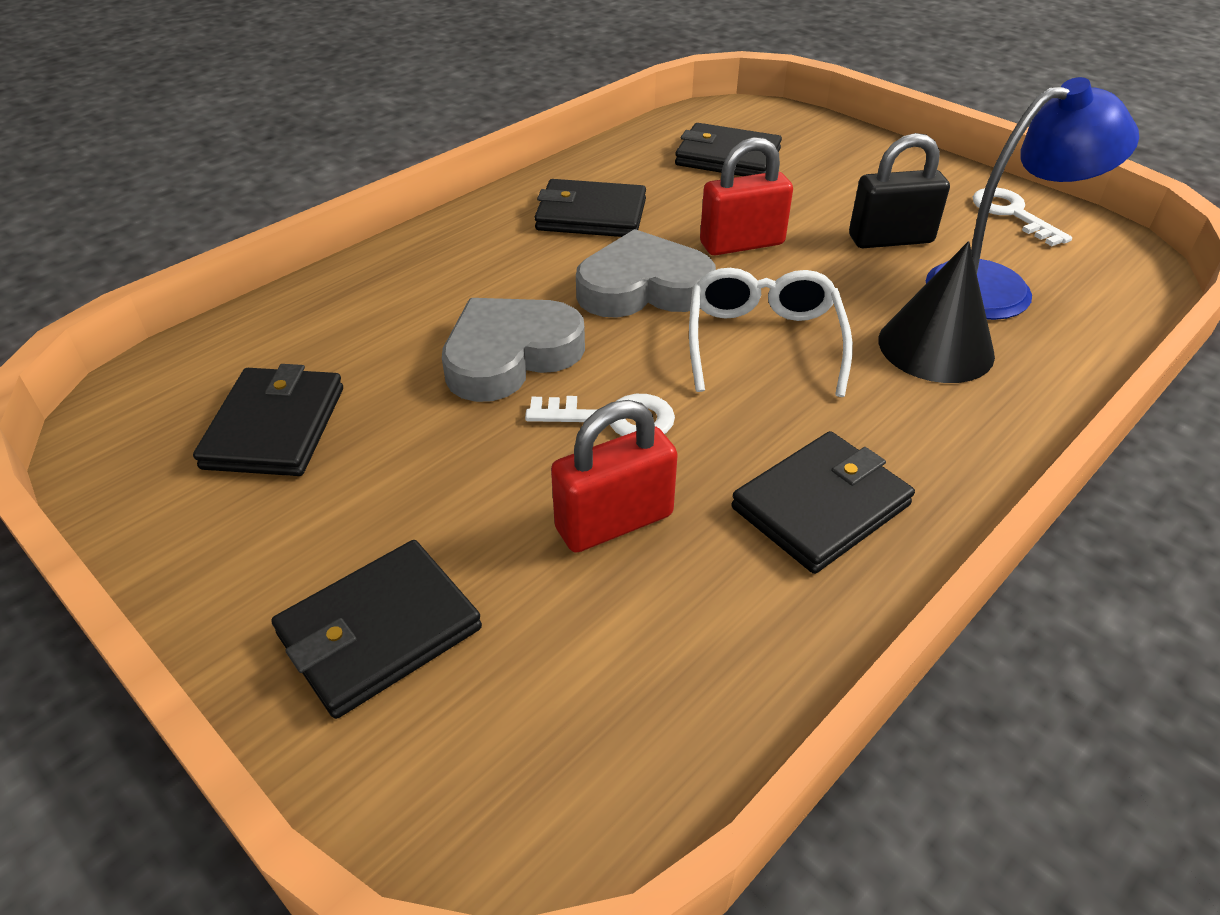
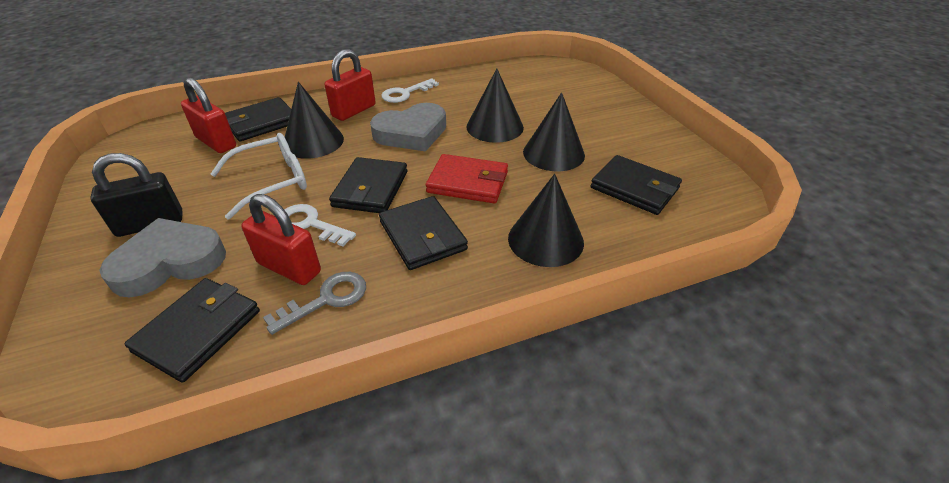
black cone: [878,241,995,383] = 1 -> [285,82,344,159] [466,69,524,143] [508,174,584,267] [523,92,585,171] = 4
blue lamp: [926,77,1139,320] = 1 -> none = 0
grey key: none = 0 -> [263,272,366,335] = 1
red padlock: [551,400,678,553] [700,137,793,255] = 2 -> [181,77,236,153] [241,194,321,285] [325,49,376,121] = 3
red wallet: none = 0 -> [426,154,508,203] = 1

